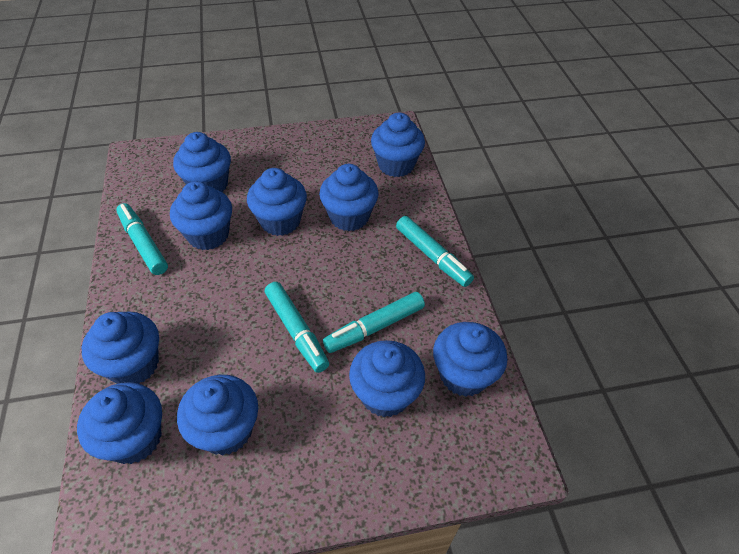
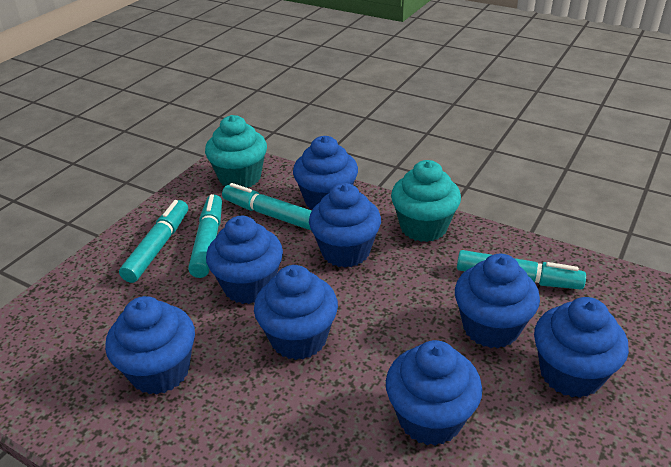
blue cupcake: [77,382,162,464] [82,311,159,384] [170,181,232,250] [173,132,231,192] [177,375,258,455] [247,168,307,236] [319,164,379,231] [349,340,425,417] [371,113,425,177] [433,322,507,397] = 10 -> [105,296,195,395] [206,216,283,304] [254,265,338,360] [293,136,358,209] [309,183,381,268] [386,340,482,446] [455,254,540,348] [534,297,629,398] = 8
turquoise cupcake: none = 0 -> [205,115,267,188] [391,160,461,242] = 2

